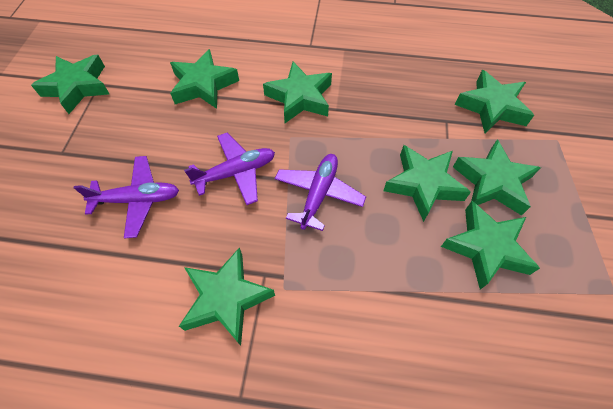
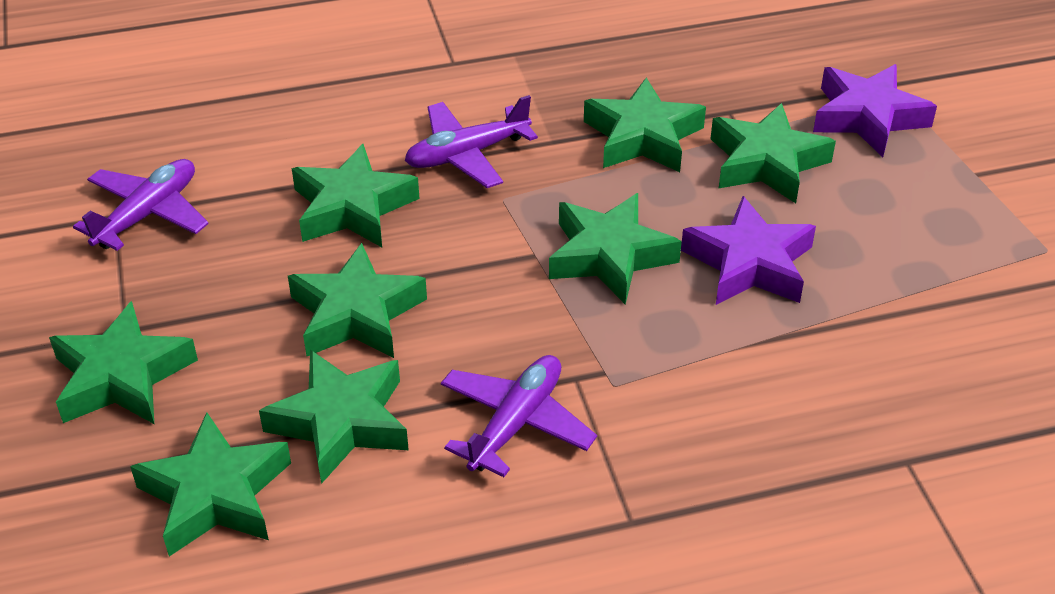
purple star: none = 0 -> [681,196,816,305] [813,64,937,157] = 2

